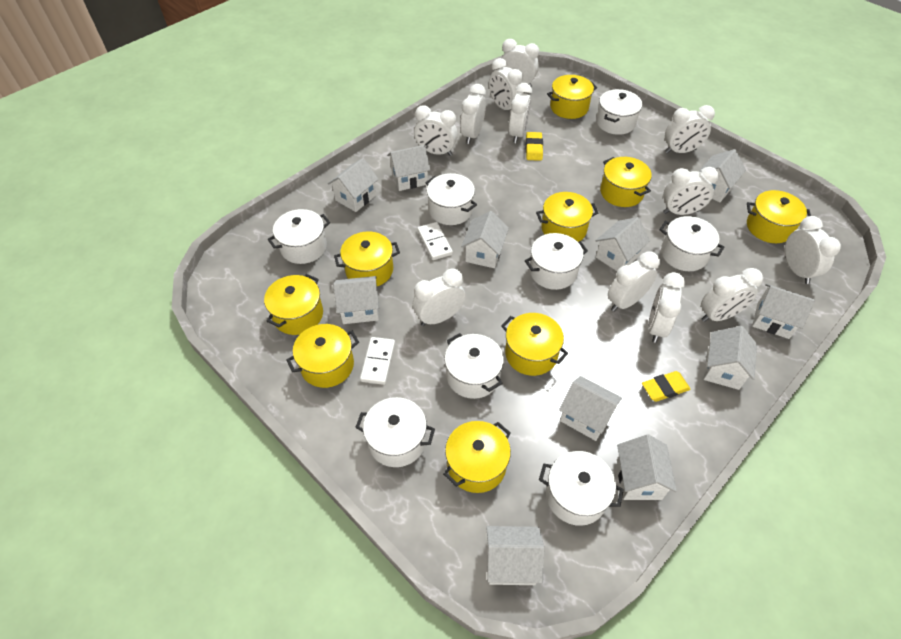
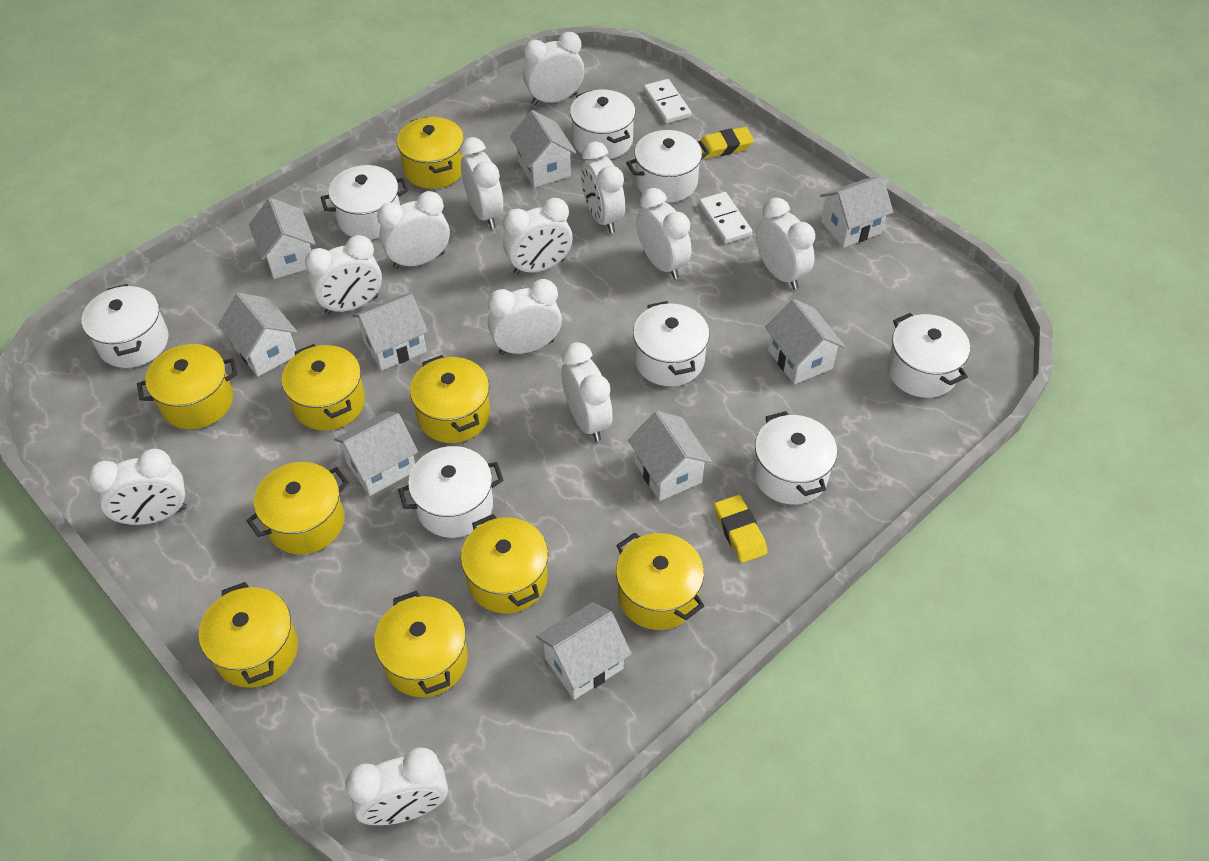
white house: [328,158,379,212] [333,276,379,324] [387,145,430,191] [461,211,509,268] [486,526,544,585] [559,376,622,441] [595,217,650,271] [617,435,677,500] [698,149,746,202] [703,326,757,390] [752,284,815,339] = 11 -> [218,293,297,377] [249,198,316,279] [334,411,418,496] [352,294,428,371] [510,110,576,187] [536,602,632,700] [628,411,712,501] [765,299,845,385] [820,176,893,248] = 9

